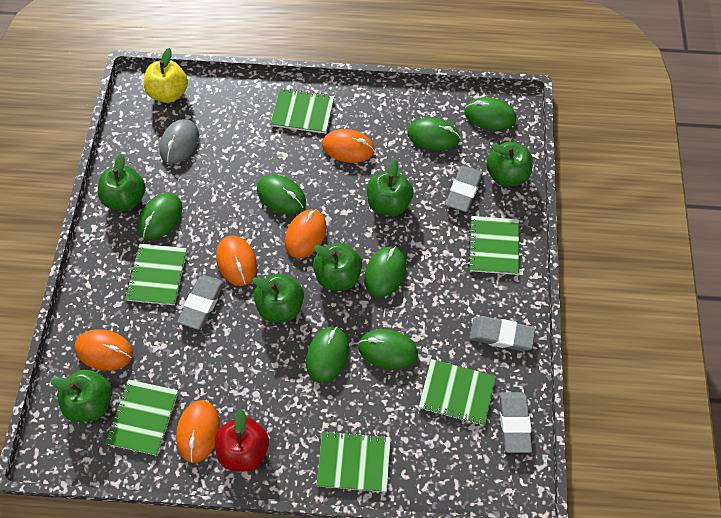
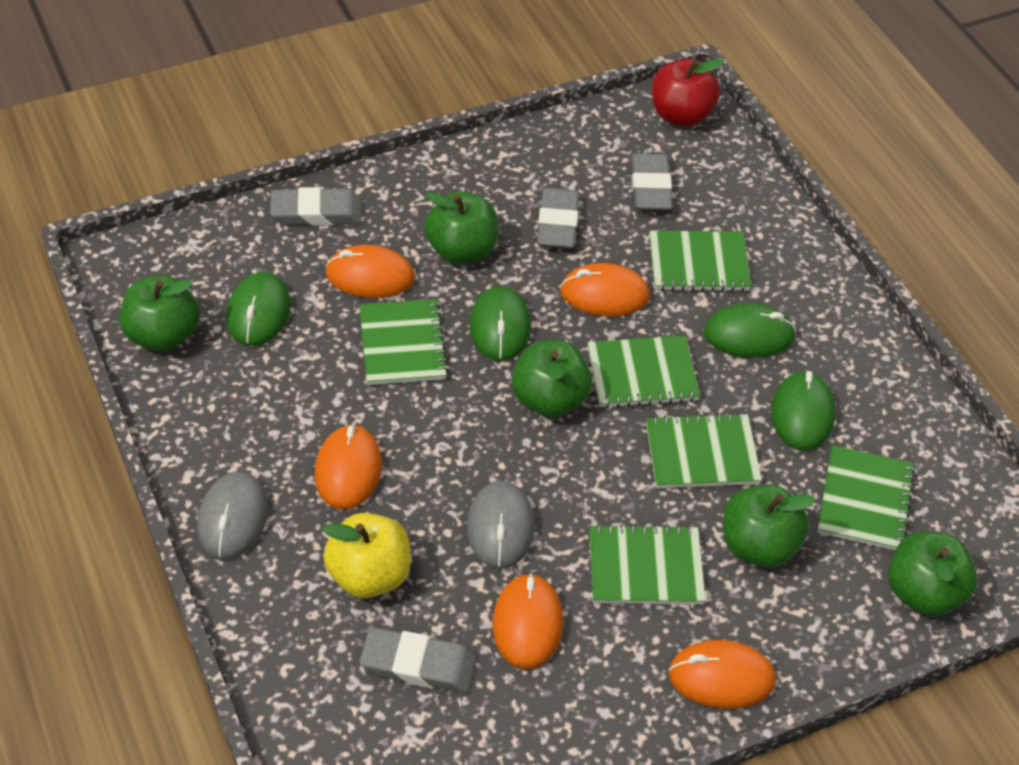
green apple: [50,369,112,422] [98,154,146,211] [252,273,304,322] [313,243,362,290] [367,159,414,216] [486,142,533,187] = 6 -> [120,275,200,351] [424,192,498,264] [512,340,592,418] [723,484,816,567] [888,531,978,616] = 5
green mouse: [138,193,182,240] [257,175,306,214] [306,326,349,383] [358,329,418,370] [364,246,406,297] [407,117,460,151] [465,97,516,130] = 7 -> [226,272,291,346] [469,286,531,361] [704,303,796,358] [771,371,836,450] = 4
grey mouse: [159,119,199,164] = 1 -> [197,472,268,559] [467,481,535,569] = 2

